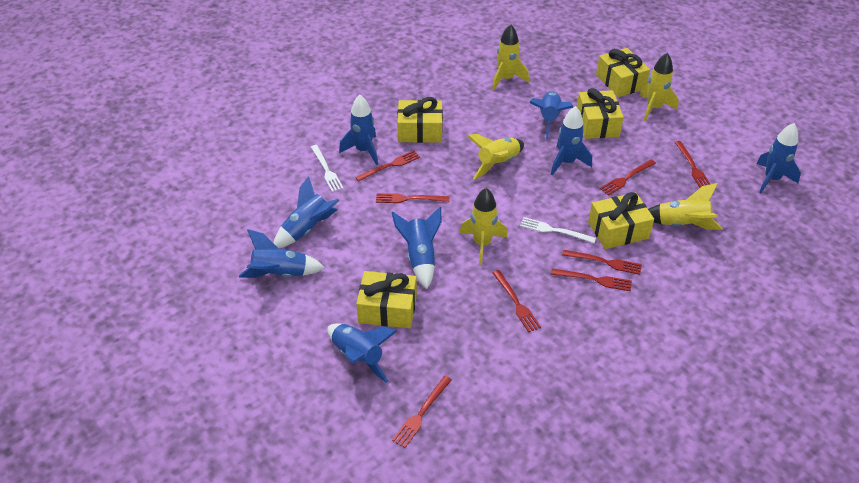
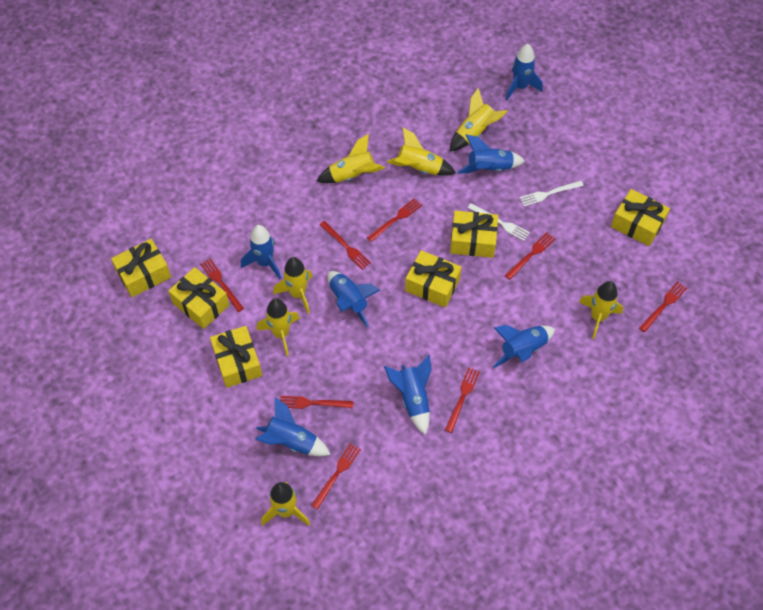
blue rocket: [239,229,325,278] [274,176,339,248] [327,323,397,383] [339,95,378,165] [392,207,442,289] [529,92,573,139] [551,106,592,175] [756,123,801,193] = 8 -> [241,225,281,279] [255,397,331,456] [327,271,380,328] [384,355,432,435] [457,134,525,174] [493,325,555,368] [505,44,543,100] = 7
yellow gift: [356,271,417,328] [397,97,443,143] [577,88,624,139] [588,192,654,249] [596,48,650,97] = 5 -> [111,239,171,297] [168,267,229,329] [210,326,262,388] [405,250,462,308] [450,211,498,258] [611,189,670,246] = 6
yellow rocket: [459,188,507,265] [467,134,524,180] [492,24,529,91] [639,53,679,121] [648,183,722,230] = 5 -> [257,298,300,356] [261,482,310,526] [273,257,313,314] [317,134,385,183] [387,127,456,176] [449,88,508,152] [579,281,623,339] = 7

